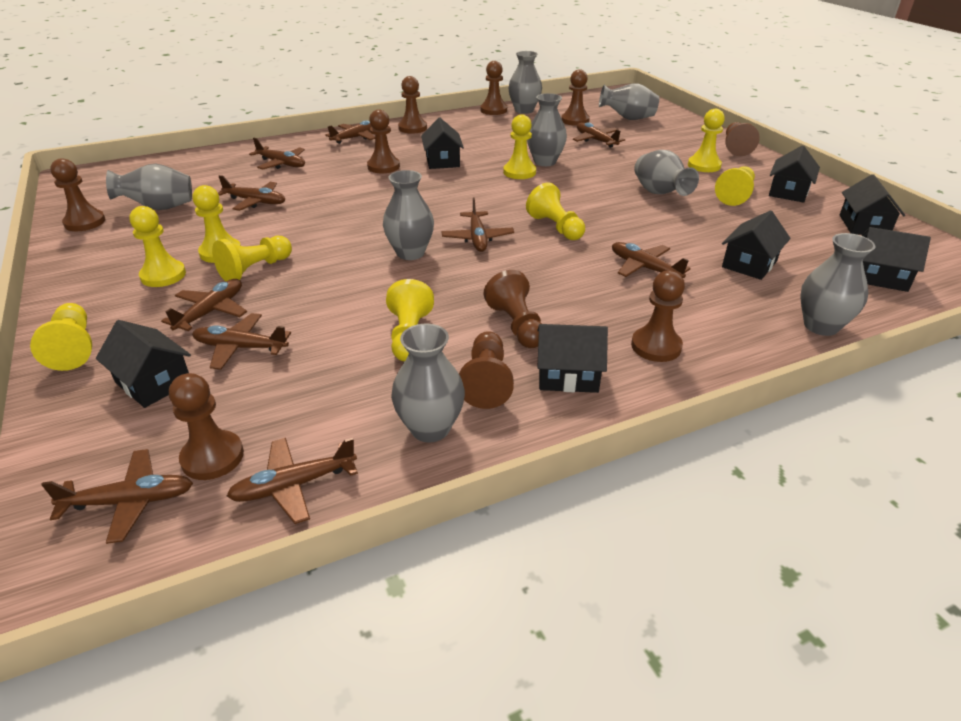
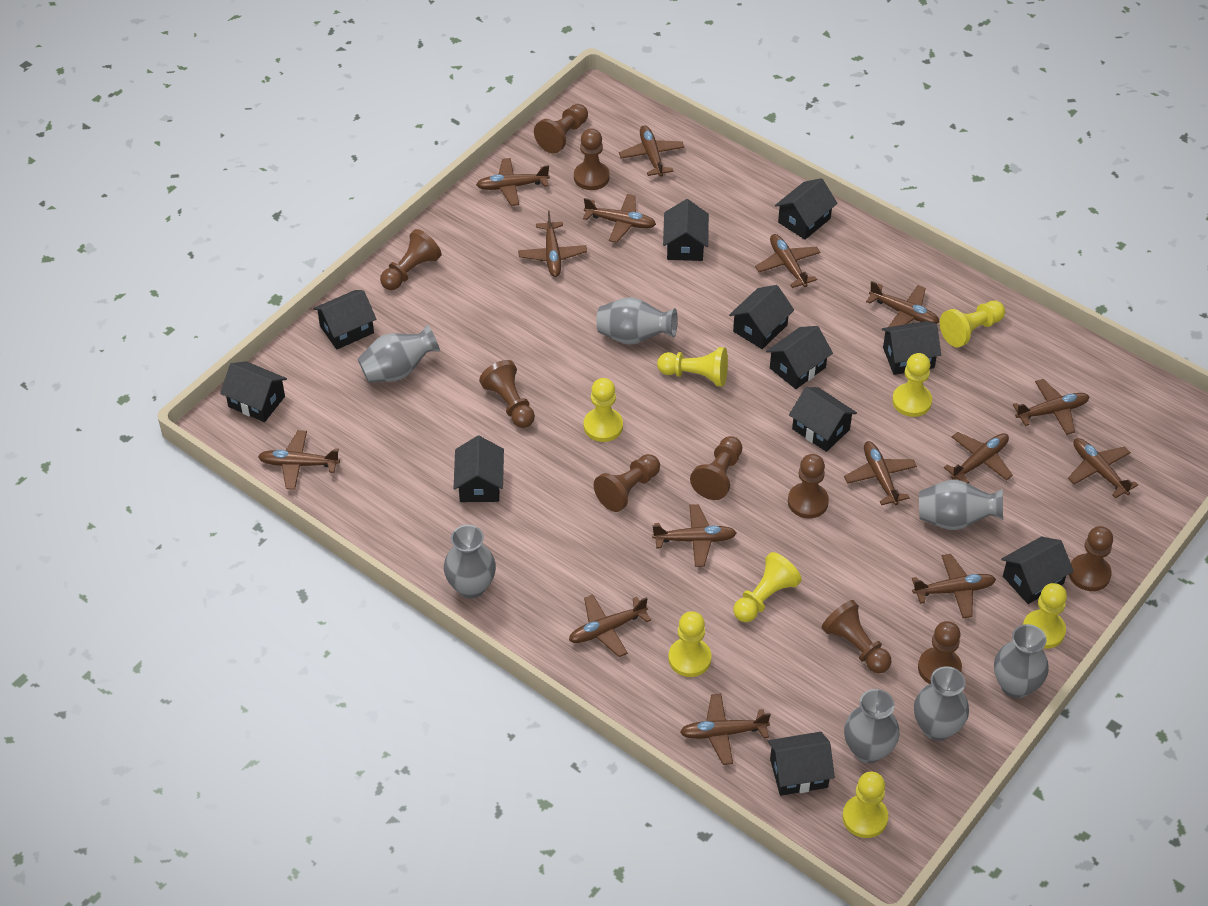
black house: [96,320,191,408] [421,118,464,169] [537,324,608,393] [722,210,790,280] [769,145,820,203] [840,174,905,235] [861,227,931,292] = 7 -> [220,361,287,422] [313,290,376,350] [454,436,504,502] [663,199,709,261] [729,285,794,349] [766,326,833,389] [768,732,835,796] [775,178,838,240] [789,387,857,452] [882,321,941,375] [1001,537,1074,604] = 11
brown plane: [41,449,193,544] [161,279,247,331] [192,313,291,370] [218,175,285,211] [227,438,358,524] [249,138,305,170] [325,120,375,144] [441,198,514,252] [573,122,625,148] [612,242,691,278] = 10 -> [258,430,340,490] [476,158,550,206] [518,211,587,277] [569,595,651,657] [583,194,656,243] [619,125,684,177] [652,504,736,567] [680,694,771,765] [755,234,820,288] [844,441,917,506] [866,281,939,327] [912,554,996,618] [944,432,1013,483] [1013,379,1089,435] [1068,438,1138,498] = 15
grey vase: [106,164,192,210] [383,170,434,260] [391,324,465,442] [508,51,542,114] [527,93,567,166] [599,83,659,120] [634,150,699,196] [800,233,875,336] = 8 -> [358,325,440,383] [444,525,496,599] [596,297,678,345] [844,689,900,763] [914,666,969,741] [919,480,1003,530] [994,624,1049,698] = 7
yellow pawn: [30,303,92,371] [129,206,186,287] [193,185,241,263] [212,236,292,281] [386,279,434,362] [503,114,536,179] [526,182,585,240] [688,109,725,172] [715,166,755,206] = 9 -> [584,378,623,442] [657,347,728,387] [668,611,711,677] [733,552,802,622] [842,772,888,838] [892,353,932,417] [940,301,1005,347] [1023,583,1067,649] = 8

